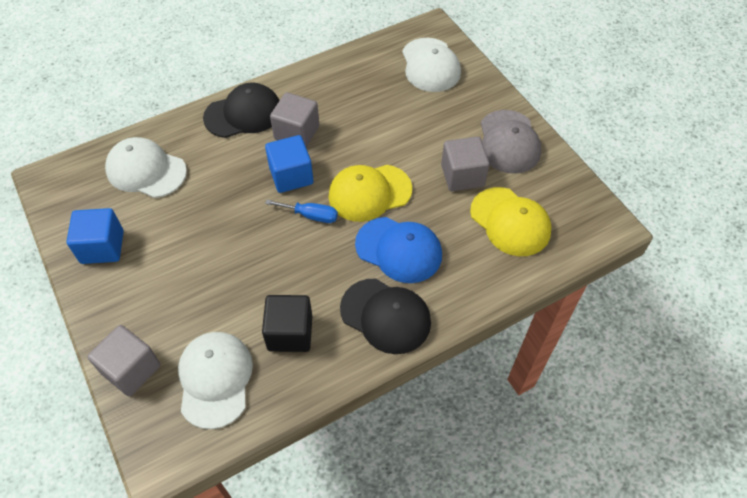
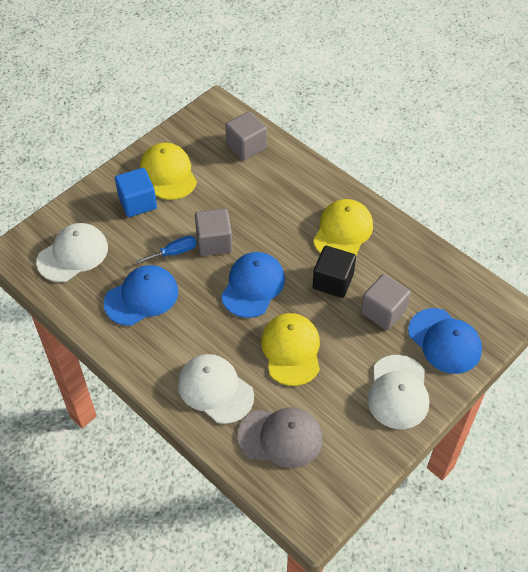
black cap: [203,83,280,138] [340,278,431,354] = 2 -> none = 0
blue cap: [355,217,442,283] = 1 -> [104,265,178,326] [221,252,285,318] [408,308,482,374] = 3
blue cube: [66,208,124,264] [265,135,313,193] = 2 -> [115,168,157,217] = 1
yellow cap: [328,165,412,222] [470,187,552,256] = 2 -> [140,143,197,200] [261,313,320,386] [313,199,373,256] = 3

